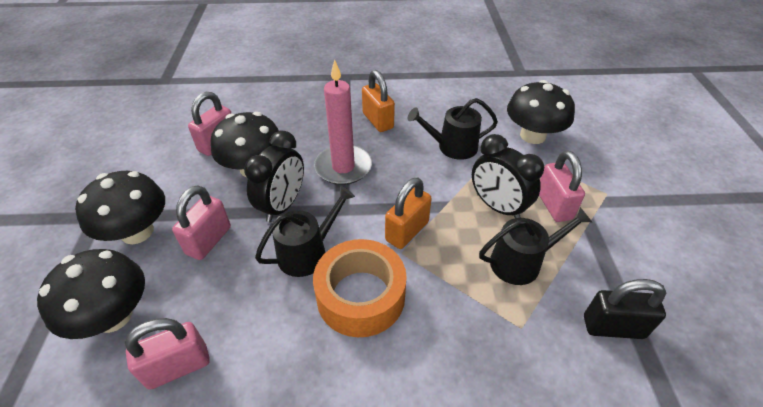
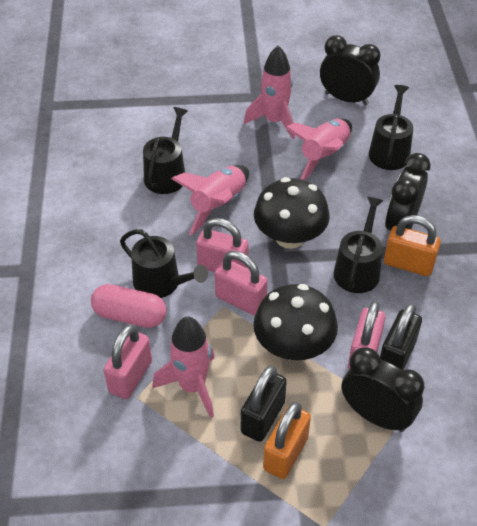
black clock: [244,131,304,222] [472,134,544,218] = 2 -> [320,35,381,105] [342,347,424,432] [385,153,431,231] = 3
black mushroom: [37,249,145,339] [75,171,165,244] [211,112,279,178] [507,80,575,144] = 4 -> [253,284,338,360] [254,177,330,249] = 2
black padlock: [584,279,666,339] = 1 -> [241,366,287,442] [380,303,422,370] = 2
black watering can: [255,186,355,277] [408,98,498,160] [479,207,592,285] = 3 -> [120,229,208,298] [143,107,188,194] [333,197,383,293] [369,85,413,170] = 4
orange tape: [313,239,407,337] = 1 -> none = 0
pink candle: [314,60,372,185] = 1 -> none = 0
pink capsule: none = 0 -> [91,284,166,328] = 1
pink rocket: none = 0 -> [152,316,215,418] [171,165,249,236] [244,46,295,139] [285,119,352,180] = 4

